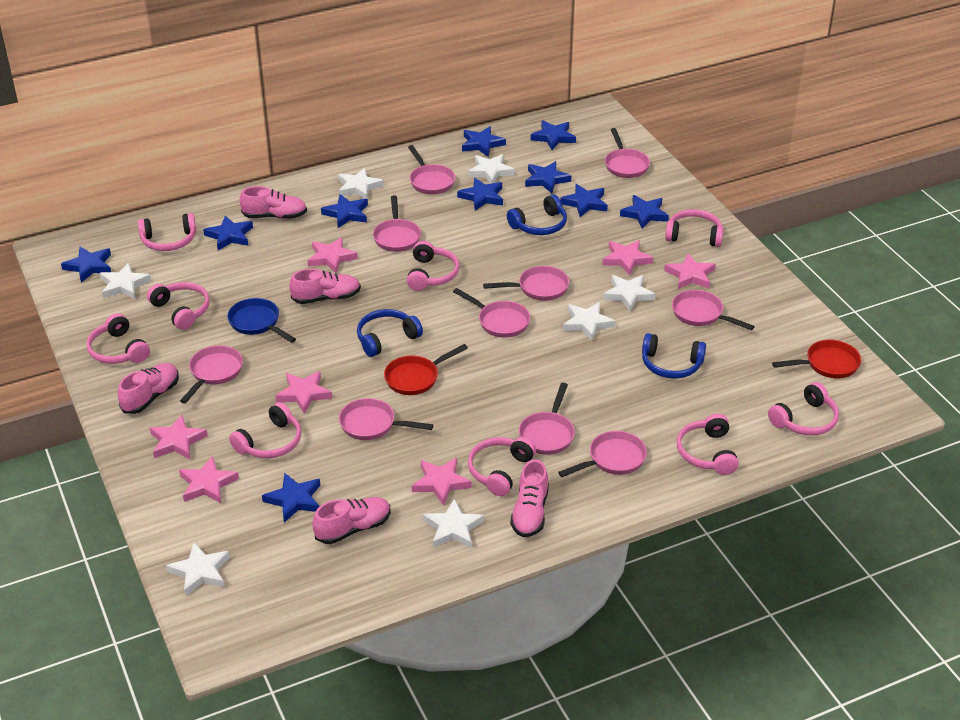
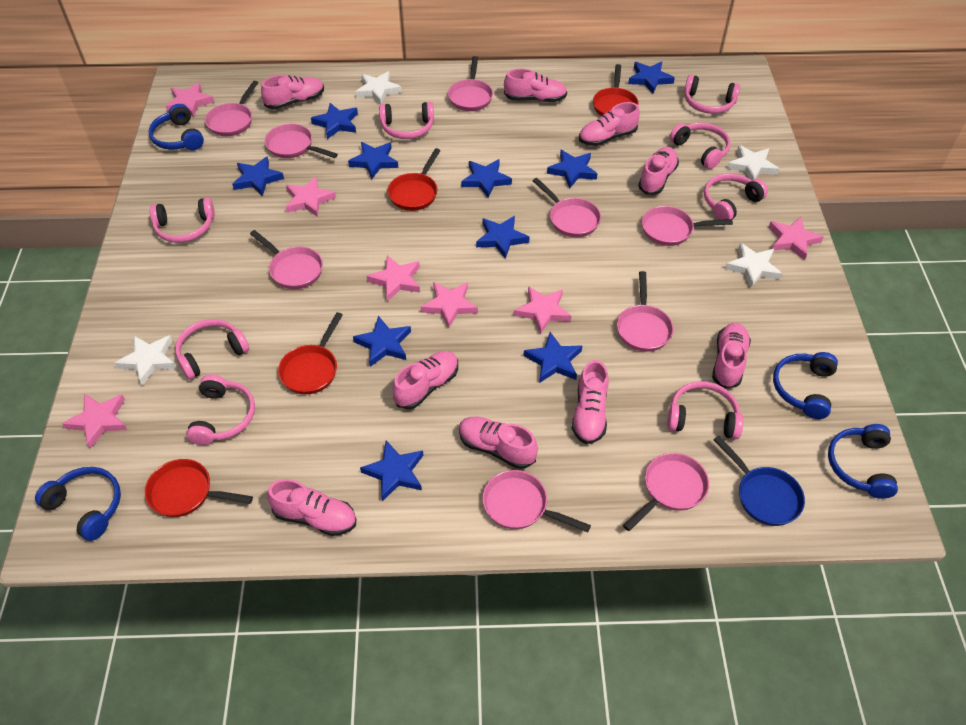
blue headphones: [357,309,423,357] [507,194,567,235] [642,333,706,379] = 3 -> [35,467,121,541] [148,104,204,150] [773,352,838,419] [828,424,898,499] = 4
pink headphones: [87,313,150,364] [138,213,196,251] [147,282,210,330] [229,402,301,458] [407,241,459,291] [468,437,536,496] [665,209,724,247] [677,414,739,475] [768,382,839,435] = 9 -> [150,198,215,243] [175,319,249,380] [186,374,255,445] [379,102,434,139] [667,381,743,439] [670,122,731,169] [684,75,740,114] [704,173,768,220] = 8
pink pan: [180,345,243,404] [339,398,433,440] [373,195,421,252] [408,145,455,194] [453,288,530,338] [483,266,569,301] [519,383,575,455] [558,431,647,477] [605,128,650,178] [672,290,755,330] = 10 -> [205,81,258,136] [250,230,323,289] [265,124,338,158] [448,56,493,111] [483,470,591,532] [533,178,601,237] [617,271,674,352] [623,453,709,531] [642,206,733,246] = 9
pink shoe: [118,363,179,414] [240,186,307,219] [289,269,361,304] [312,497,391,544] [510,459,549,537] = 5 -> [261,75,324,109] [267,479,356,536] [392,351,458,409] [459,417,538,469] [504,69,567,102] [572,360,609,444] [579,102,640,146] [638,147,679,195] [712,323,751,389] = 9
red pan: [384,344,468,395] [772,340,861,378] = 2 -> [145,459,253,517] [278,312,343,395] [388,148,441,211] [593,64,639,116] = 4
white star: [99,263,151,299] [166,542,230,596] [338,168,384,199] [423,499,484,548] [468,154,515,184] [563,302,616,341] [603,275,656,311] = 7 -> [115,335,176,386] [355,71,402,104] [725,243,782,288] [727,145,779,180] = 4

